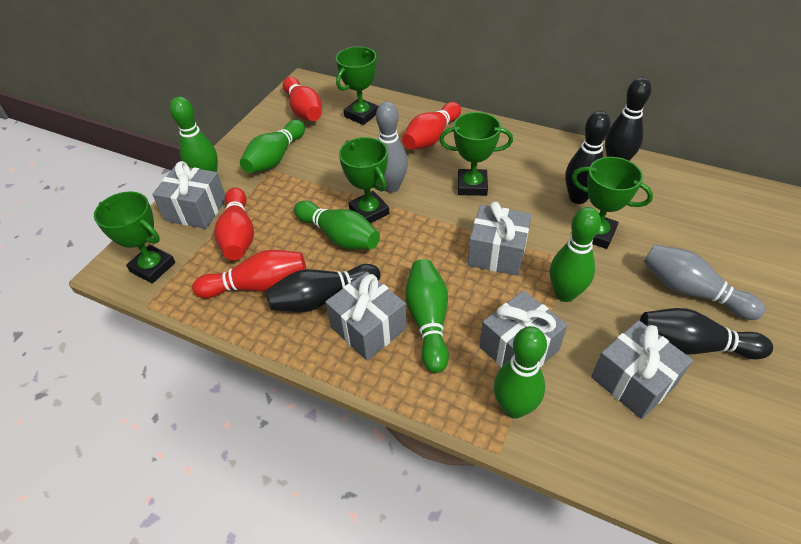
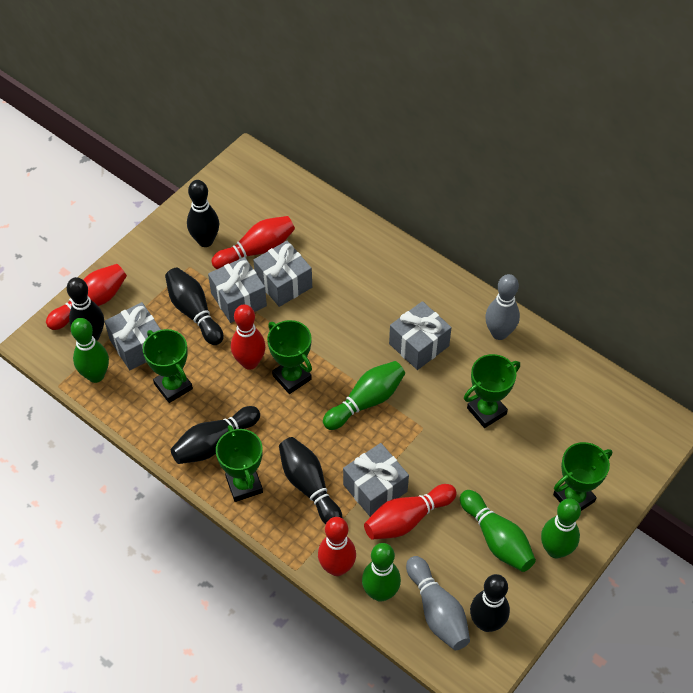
black bowling pin: [266,264,380,312] [565,111,610,204] [605,77,651,161] [640,308,773,359] = 4 -> [67,277,104,341] [165,267,223,345] [171,406,260,464] [187,180,219,247] [279,437,342,524] [470,574,510,632] = 6
green bowling pin: [170,97,218,172] [240,120,305,173] [294,200,380,250] [405,259,449,373] [494,326,547,419] [550,207,601,302] = 6 -> [71,318,109,383] [323,361,405,430] [362,543,401,602] [460,490,536,572] [541,498,581,559] = 5
red bowling pin: [192,250,306,298] [214,187,254,260] [283,77,322,121] [402,102,461,150] = 4 -> [46,264,127,330] [212,216,295,269] [231,304,266,370] [318,517,356,576] [364,484,457,540] = 5

